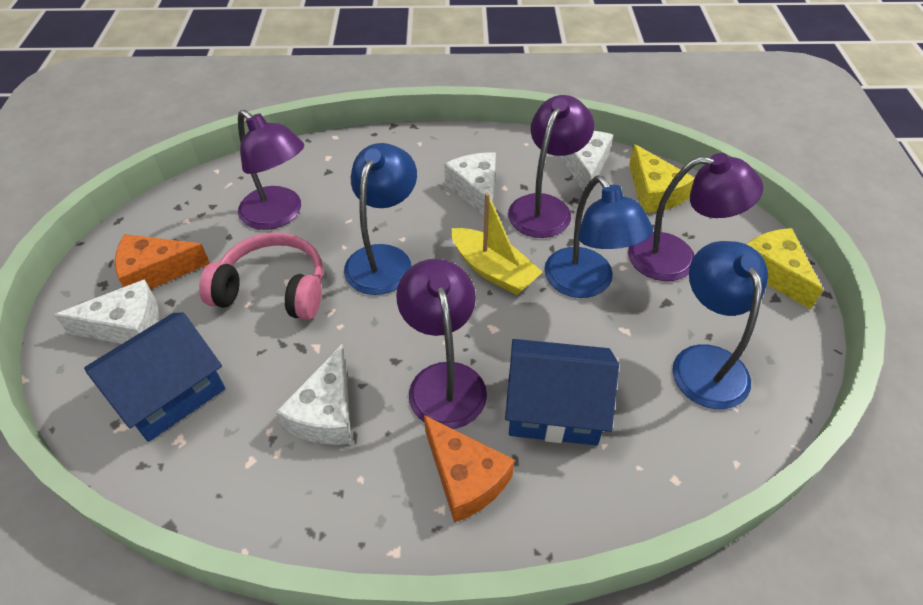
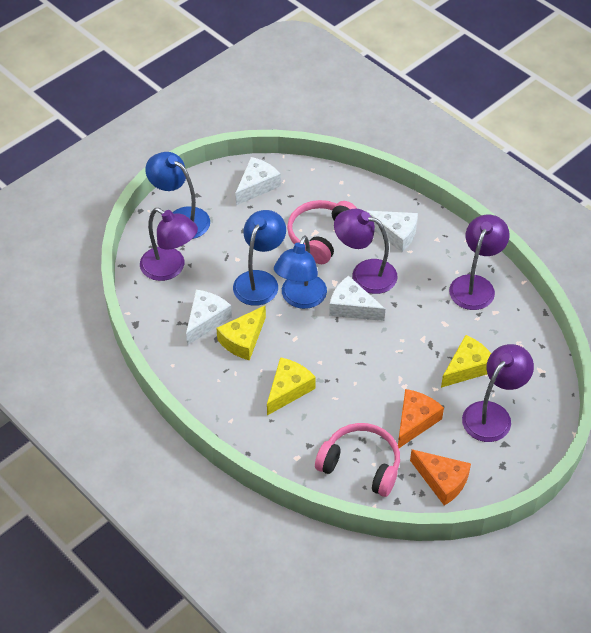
blue house: [84,313,225,442] [505,339,619,445] = 2 -> none = 0
pink headphones: [199,232,323,320] = 1 -> [287,200,357,264] [315,423,400,497] = 2
yellow boat: [451,193,542,295] = 1 -> none = 0
yellow cheese: [629,144,694,213] [747,228,823,310] = 2 -> [216,305,266,361] [267,357,316,415] [441,335,491,388] = 3

